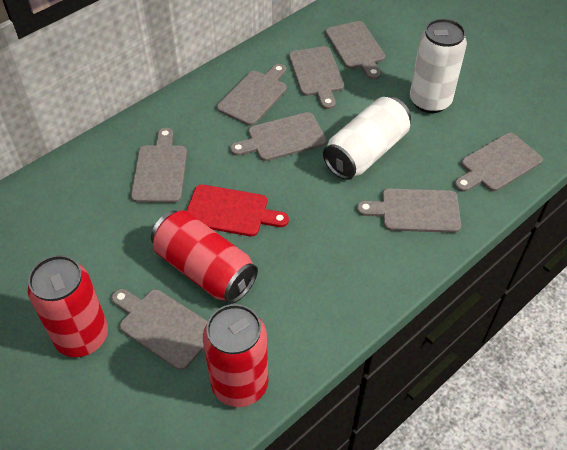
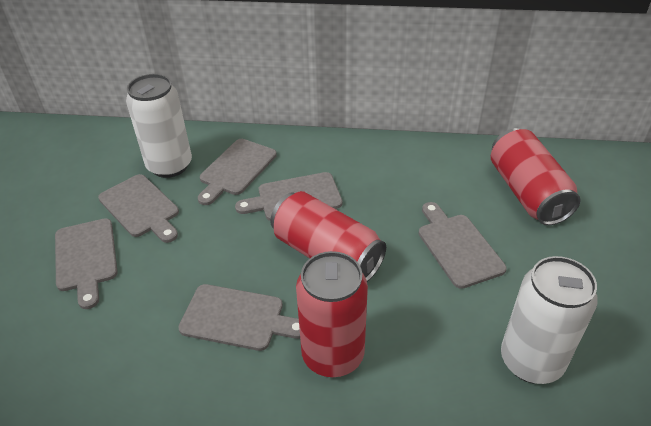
grey cutting board: [112,289,208,370] [131,128,187,203] [217,64,287,126] [230,112,326,161] [289,46,344,109] [325,21,385,80] [357,188,461,233] [454,133,543,192] = 8 -> [55,218,118,309] [98,174,179,243] [178,284,300,351] [198,139,277,205] [235,172,342,221] [419,202,507,289] = 6
red cutting board: [186,184,289,237] = 1 -> none = 0

